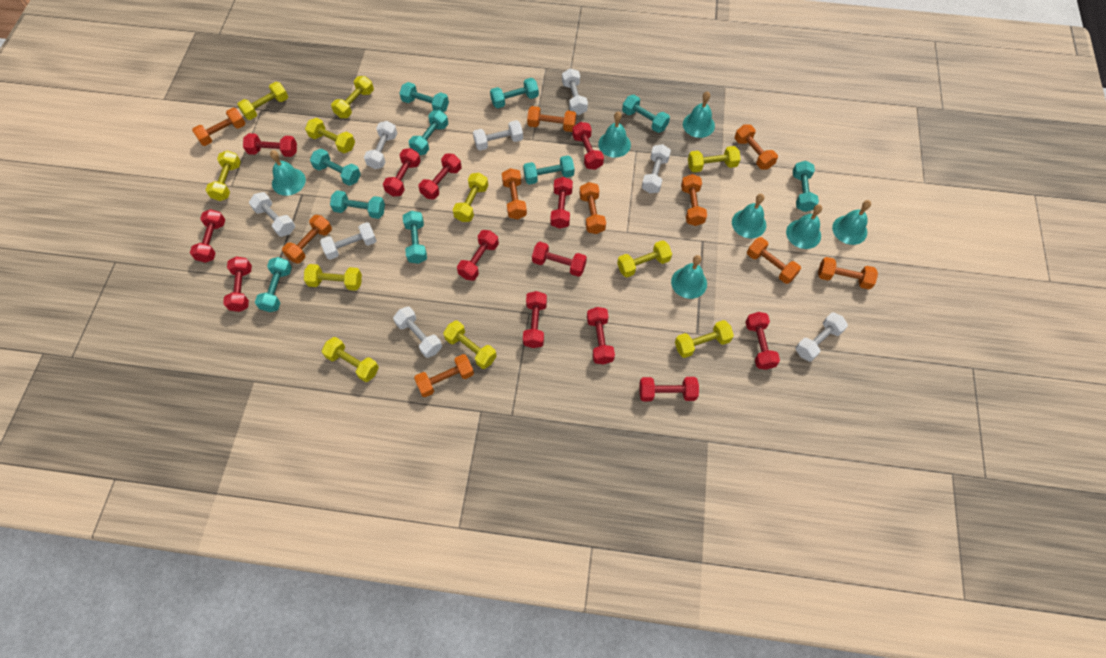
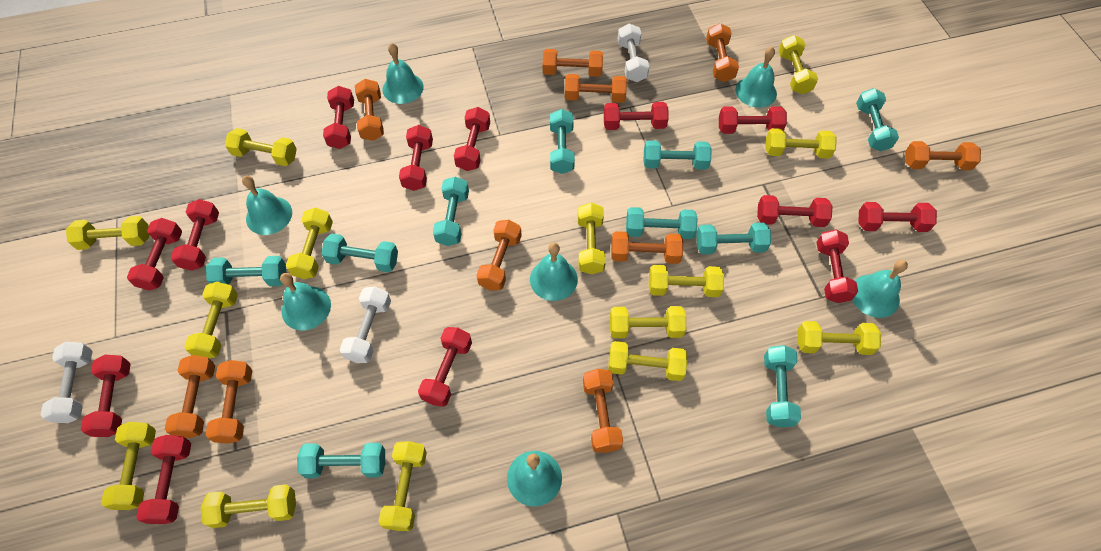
white dumbbell: [249,192,295,237] [320,222,377,260] [364,121,397,169] [393,307,442,358] [473,120,523,151] [562,68,588,115] [642,144,671,193] [796,313,848,361] = 8 -> [41,342,93,423] [340,287,391,363] [618,24,649,82] = 3
yellow dumbbell: [206,151,241,201] [237,82,288,120] [304,264,362,291] [305,118,355,153] [322,337,379,382] [331,76,374,118] [443,321,497,369] [453,173,489,222] [617,240,672,277] [675,320,734,358] [688,146,741,172] = 11 -> [66,216,149,250] [101,422,156,510] [184,282,238,358] [200,484,296,528] [225,128,297,166] [286,208,333,279] [379,441,427,531] [578,203,606,274] [608,341,687,381] [610,306,686,338] [649,265,724,297] [765,128,837,159] [778,35,818,94] [797,321,881,355] = 14

